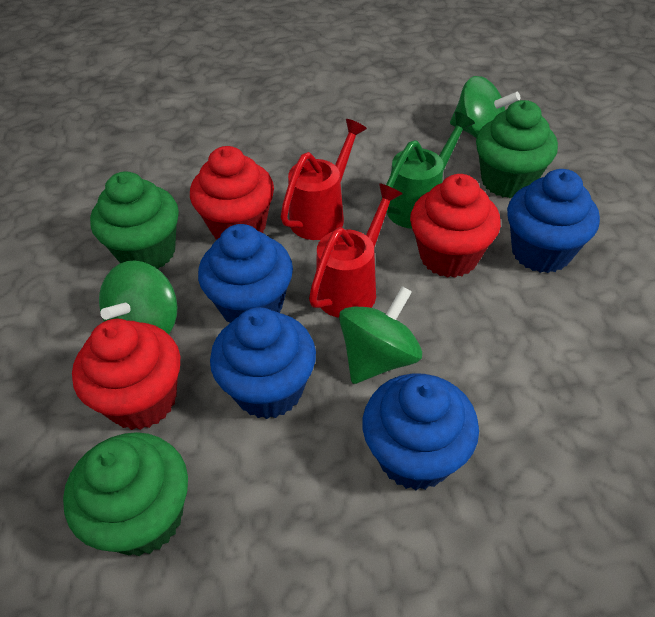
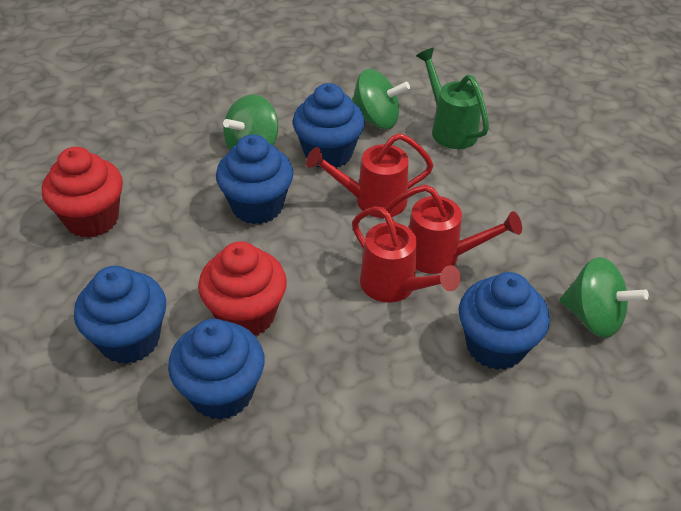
blue cupcake: [198,224,293,323] [210,307,316,419] [362,374,479,490] [507,169,600,273] = 4 -> [74,266,166,364] [168,319,265,420] [216,134,293,224] [293,83,365,168] [459,272,550,370] = 5
green cupcake: [63,432,188,556] [90,171,179,269] [476,100,558,198] = 3 -> none = 0
red cupcake: [72,319,180,430] [190,146,274,240] [410,174,501,278] = 3 -> [42,147,123,238] [198,241,287,336] = 2
red watering can: [281,119,367,240] [309,183,402,318] = 2 -> [306,133,434,218] [352,207,461,303] [385,185,522,274] = 3

